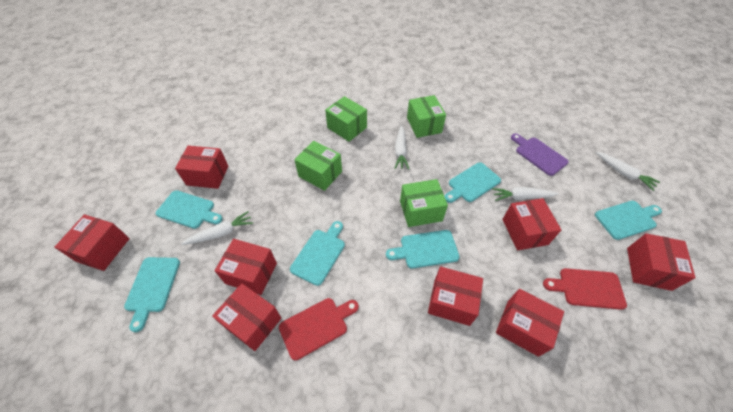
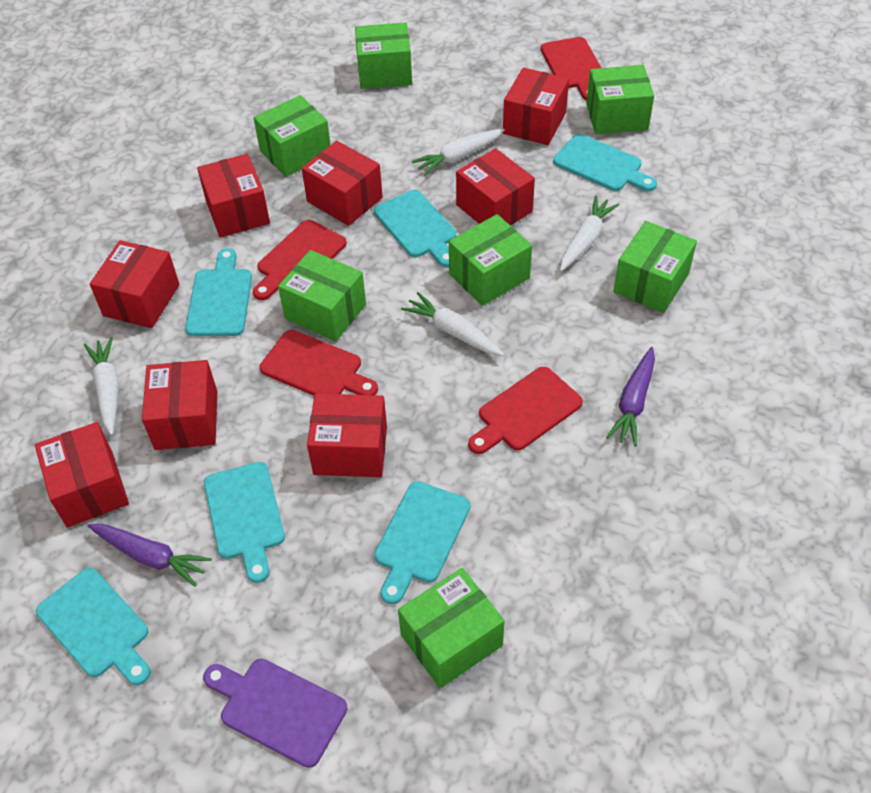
green box: [294,141,342,191] [325,96,367,142] [400,179,448,227] [407,95,446,138] = 4 -> [253,95,331,177] [278,250,366,342] [355,22,412,89] [398,568,505,688] [449,214,532,306] [586,65,654,134] [613,221,697,313] = 7
purple carrot: none = 0 -> [88,524,212,587] [606,347,655,446] = 2
red cutting board: [279,298,359,361] [543,268,627,310] = 2 -> [253,220,347,300] [260,330,378,396] [468,367,583,454] [541,37,601,101] = 4

